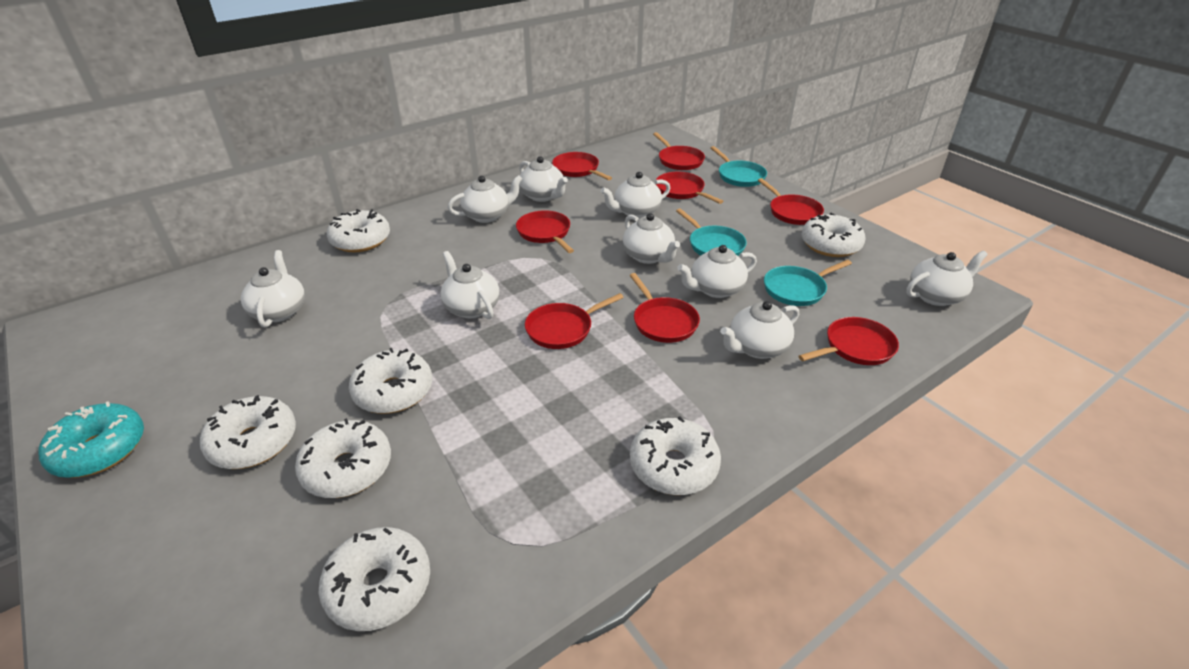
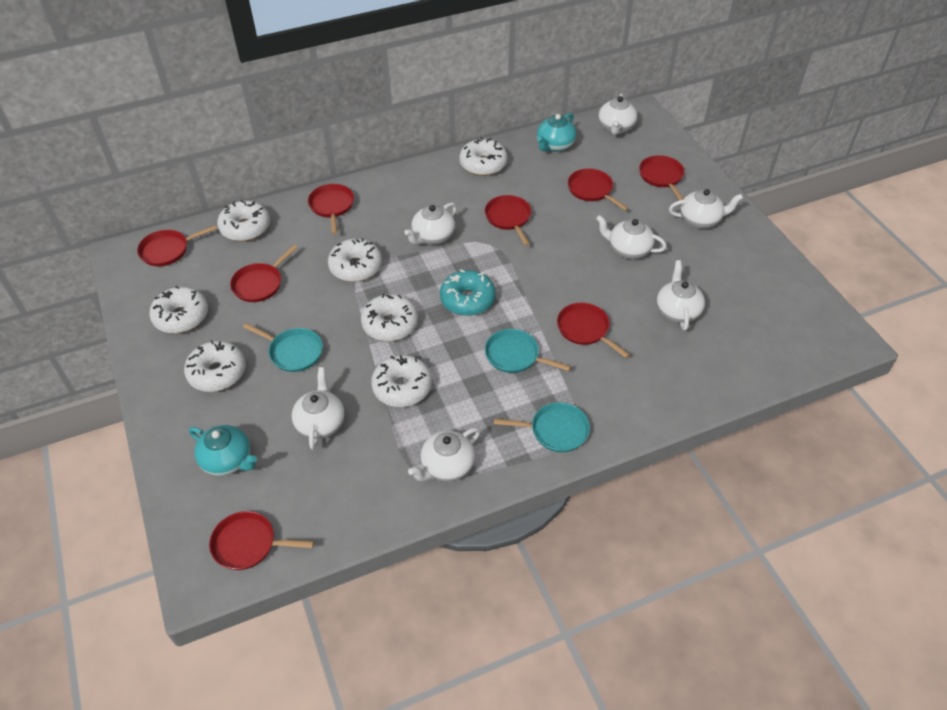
turquoise teapot: none = 0 -> [189,425,257,476] [537,113,576,152] = 2
white teapot: [241,250,305,328] [440,251,500,319] [448,175,522,223] [519,156,568,202] [601,172,670,218] [623,213,680,264] [677,245,757,298] [720,301,799,359] [906,250,988,306] = 9 -> [292,367,345,450] [404,202,457,245] [408,428,480,482] [596,215,667,259] [598,93,637,135] [657,260,705,331] [669,189,743,229] = 7

